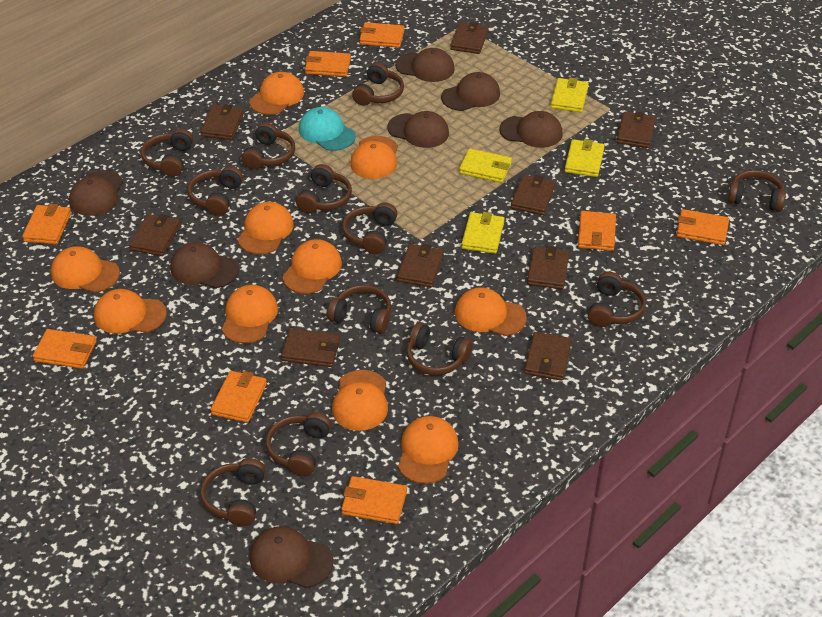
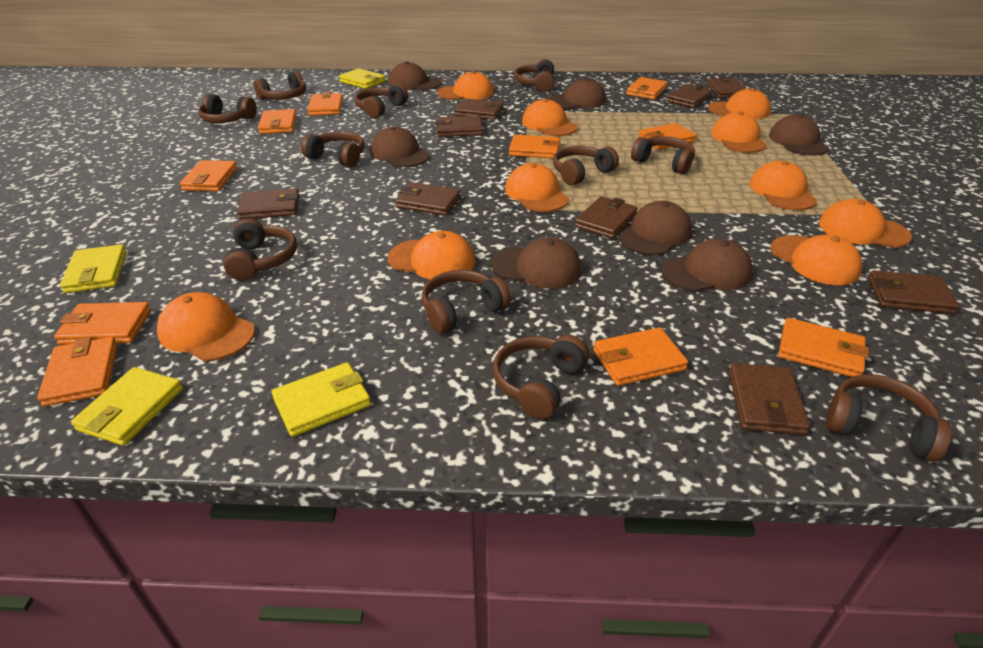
brown headphones: [141,129,193,177] [188,166,243,216] [200,458,266,526] [241,122,295,170] [266,412,331,477] [296,164,352,213] [328,285,391,334] [342,202,398,254] [352,62,404,106] [407,323,472,375] [588,272,646,327] [728,170,786,212] = 12 -> [198,94,257,123] [223,219,297,280] [254,71,306,100] [301,131,365,167] [355,84,408,118] [421,270,511,333] [493,335,589,419] [514,59,554,92] [553,146,619,185] [631,136,695,174] [826,374,952,462] = 11
orange wallet: [22,204,71,244] [33,329,96,369] [210,371,267,423] [305,51,351,77] [341,476,407,524] [359,22,404,48] [578,211,616,251] [676,209,729,245] = 8 -> [37,337,118,407] [54,302,151,345] [180,160,238,191] [258,109,297,134] [307,92,343,116] [509,135,561,158] [593,327,688,386] [626,77,668,100] [638,123,697,150] [778,318,869,377] = 10
turquoise cap: [299,107,356,151] = 1 -> none = 0

